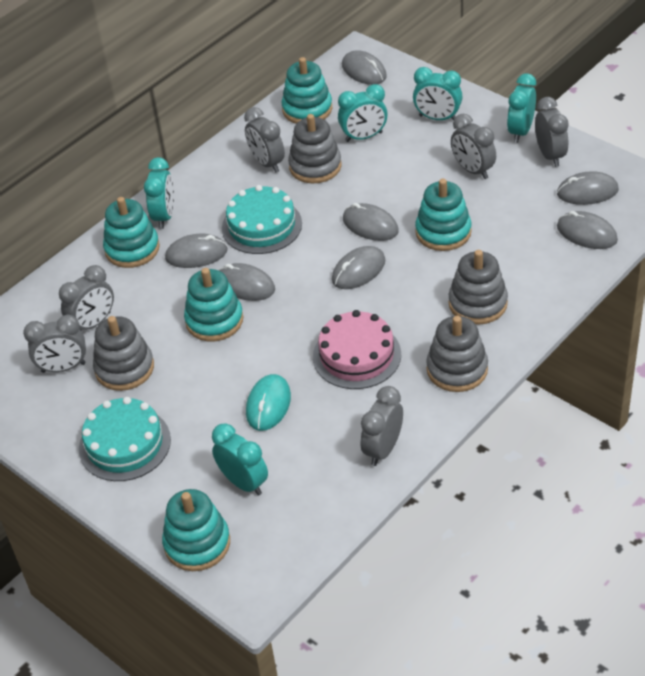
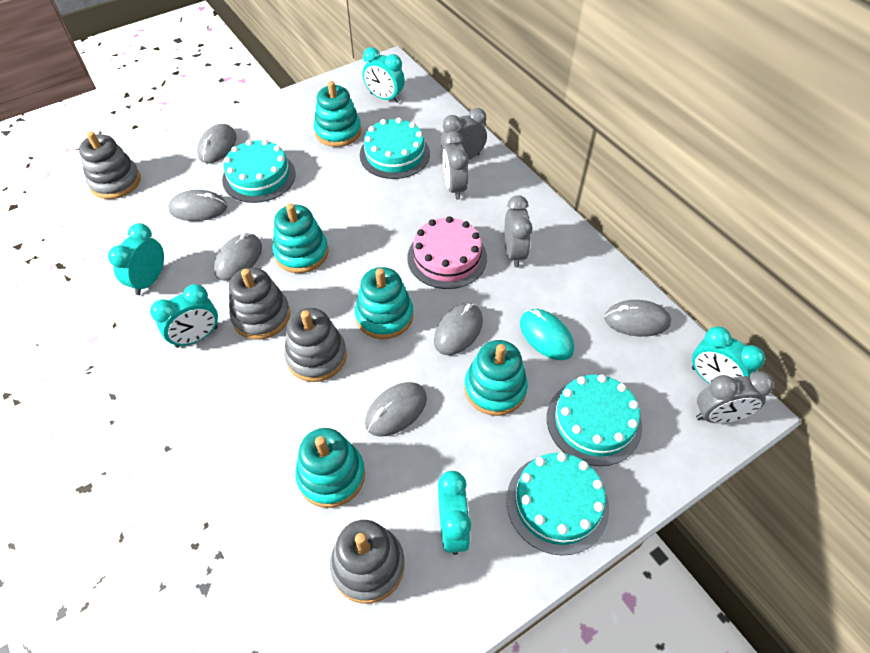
grey clock: [23,315,86,373] [59,265,114,330] [244,107,285,172] [361,386,403,466] [451,114,496,179] [535,97,569,167] = 6 -> [441,108,487,160] [443,131,469,200] [504,195,533,268] [696,371,774,423] = 4
grey mouse: [165,234,228,268] [219,263,275,301] [332,246,385,289] [342,50,387,85] [343,203,399,241] [557,171,619,205] [557,211,618,249] = 7 -> [168,190,227,221] [197,124,237,163] [214,233,262,281] [365,382,427,437] [434,303,483,355] [604,300,671,337] = 6
turquoise cake: [79,397,171,481] [222,185,302,254] = 2 -> [222,139,296,203] [360,118,430,179] [506,453,609,556] [547,374,642,466] = 4

